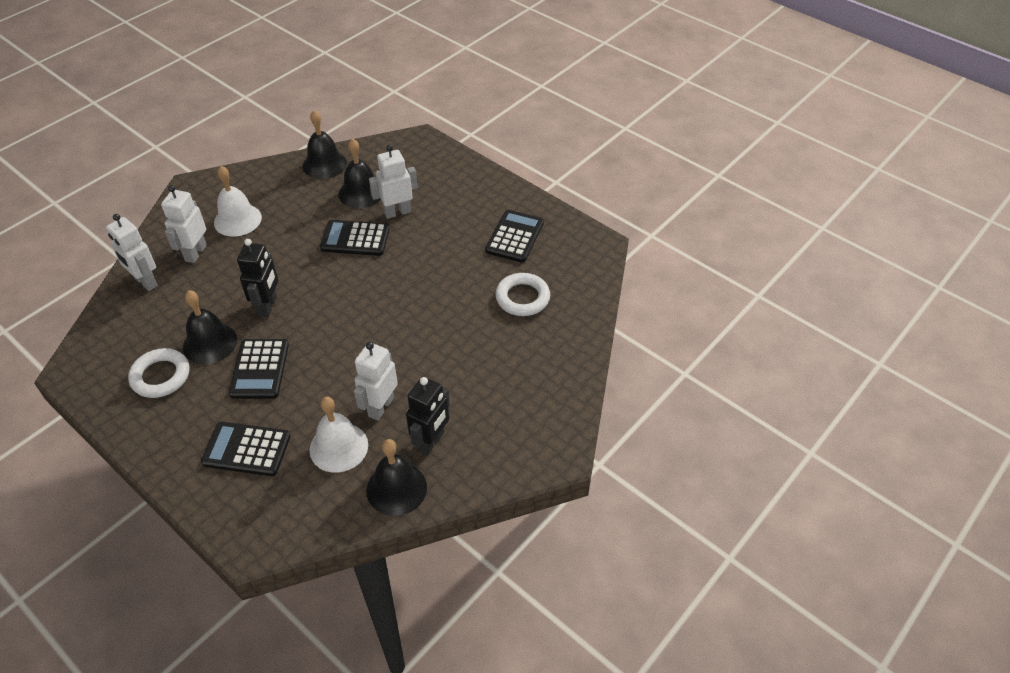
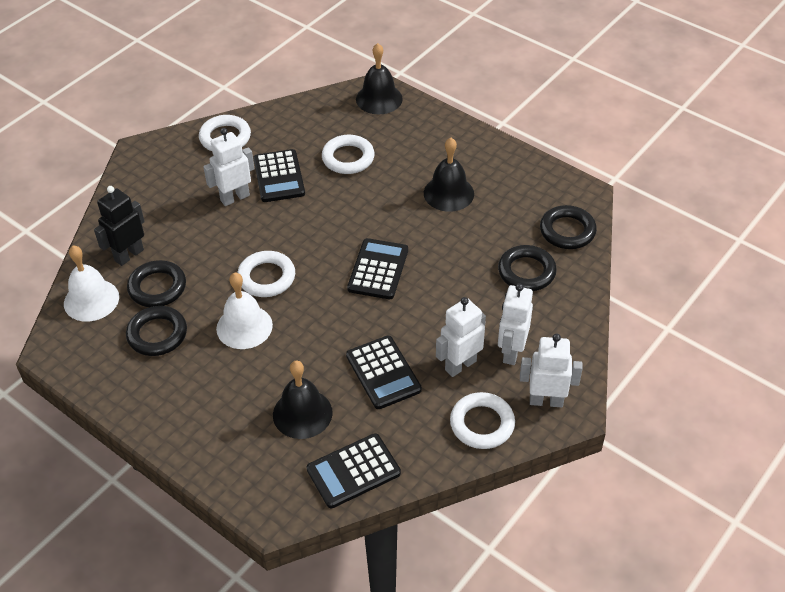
black bell: [183,290,237,364] [302,110,347,179] [338,138,381,208] [366,439,427,516] = 4 -> [273,361,333,439] [356,43,403,114] [424,138,474,212] = 3
black ring: none = 0 -> [126,306,187,356] [127,260,186,307] [498,245,557,291] [540,205,597,249] = 4
black robot: [237,239,278,317] [406,377,450,455] = 2 -> [94,186,145,266] = 1
white ring: [128,348,190,398] [495,273,550,316] = 2 -> [199,115,251,151] [237,251,295,297] [322,135,375,174] [450,392,515,449] = 4

